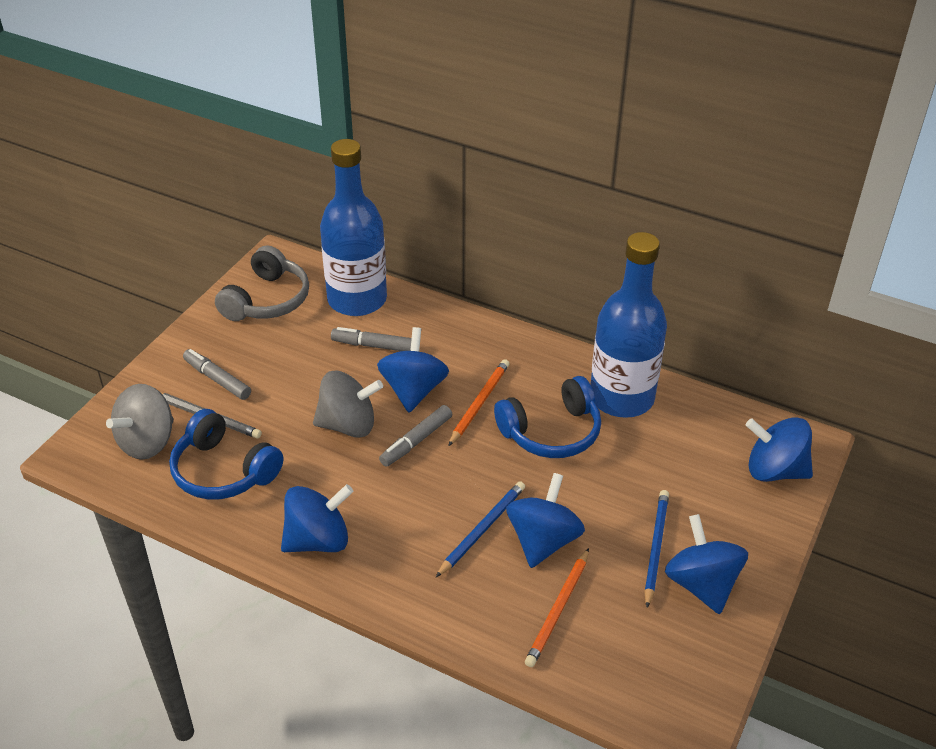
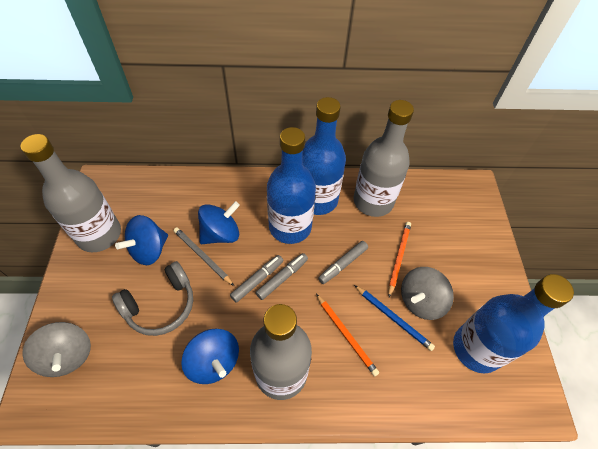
blue bottle: [320,139,387,316] [590,232,667,418] = 2 -> [267,127,316,244] [302,97,346,215] [453,274,574,373] = 3
blue headphones: [169,409,283,500] [494,376,601,458] = 2 -> none = 0
blue pencil: [436,481,525,577] [644,490,669,608] = 2 -> [354,285,435,351] = 1
blue spinning top: [281,484,353,552] [377,327,449,412] [506,473,585,568] [665,514,748,614] [746,417,813,482] = 5 -> [115,215,168,265] [181,329,239,384] [198,201,240,244] = 3
grey bottle: none = 0 -> [21,134,121,252] [250,304,312,400] [354,100,414,217] = 3

